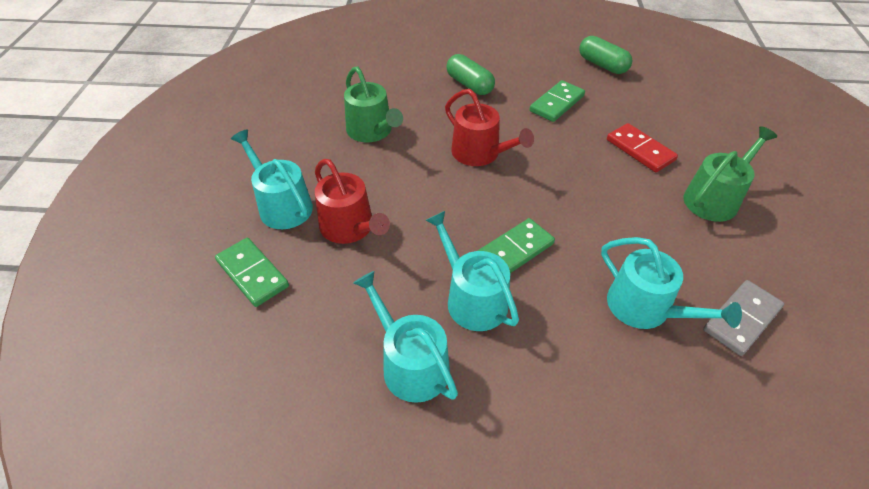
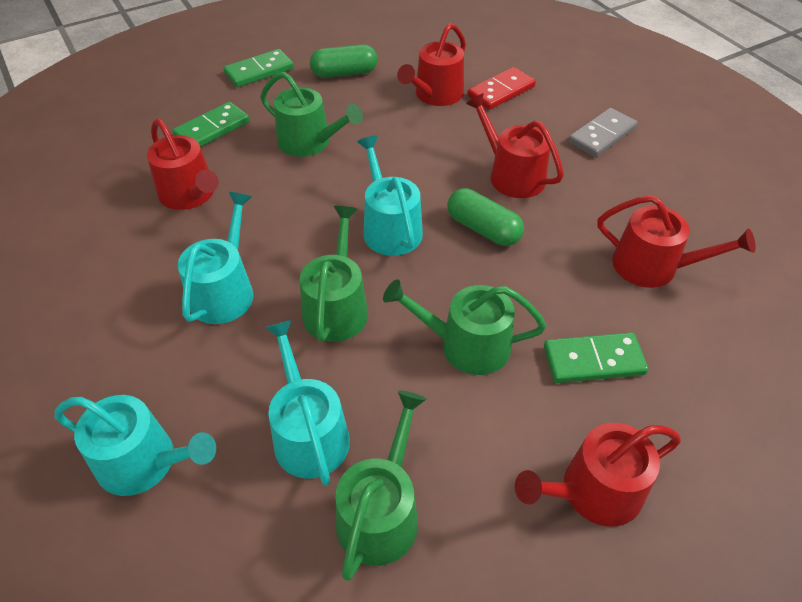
green watering can: [344,66,403,142] [683,126,777,222] = 2 -> [260,72,363,157] [300,206,368,342] [335,390,426,581] [383,279,546,375] = 4
red watering can: [315,159,390,244] [445,89,534,166] = 2 -> [147,119,219,210] [397,23,466,106] [466,93,564,198] [515,423,681,527] [597,195,756,288] = 5

